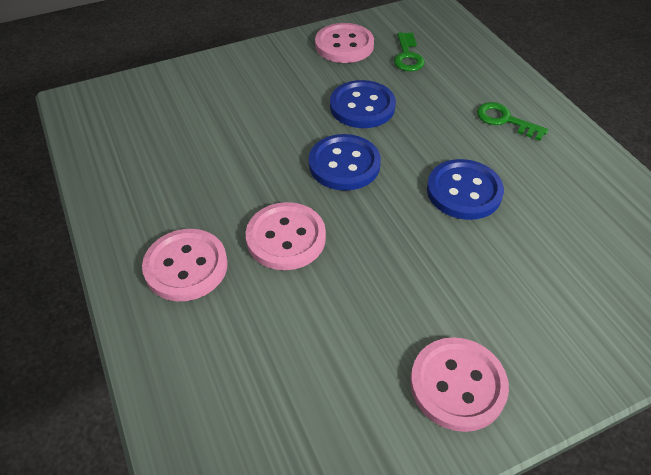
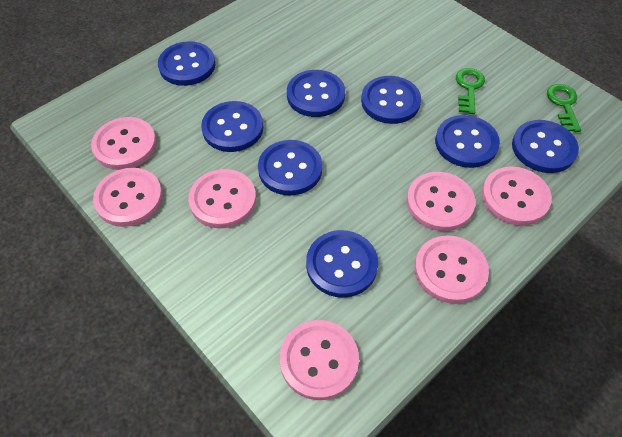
blue button: [309,134,381,191] [330,80,396,128] [427,159,504,220] = 3 -> [158,41,215,86] [201,101,263,152] [258,140,322,196] [287,70,345,117] [306,230,378,298] [361,76,421,124] [435,115,500,168] [512,120,579,173] = 8
pink button: [142,229,228,301] [245,202,326,270] [315,23,374,63] [410,337,509,432] = 4 -> [91,117,156,170] [93,168,163,227] [188,169,256,228] [280,320,359,400] [407,172,476,231] [415,235,489,304] [482,167,552,226] = 7

